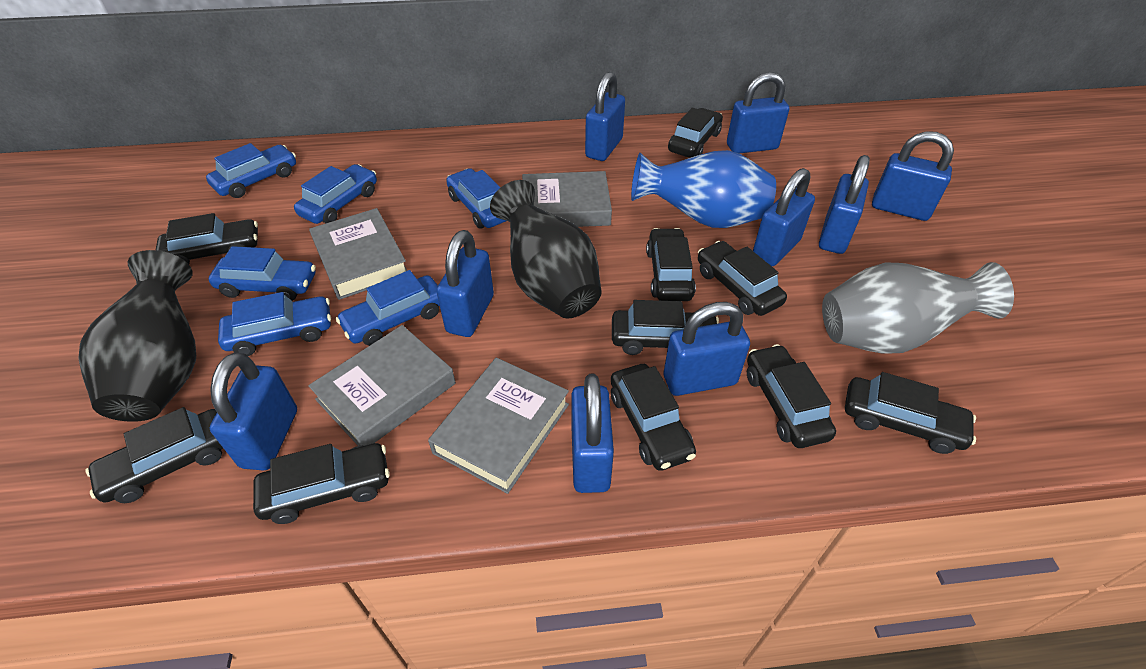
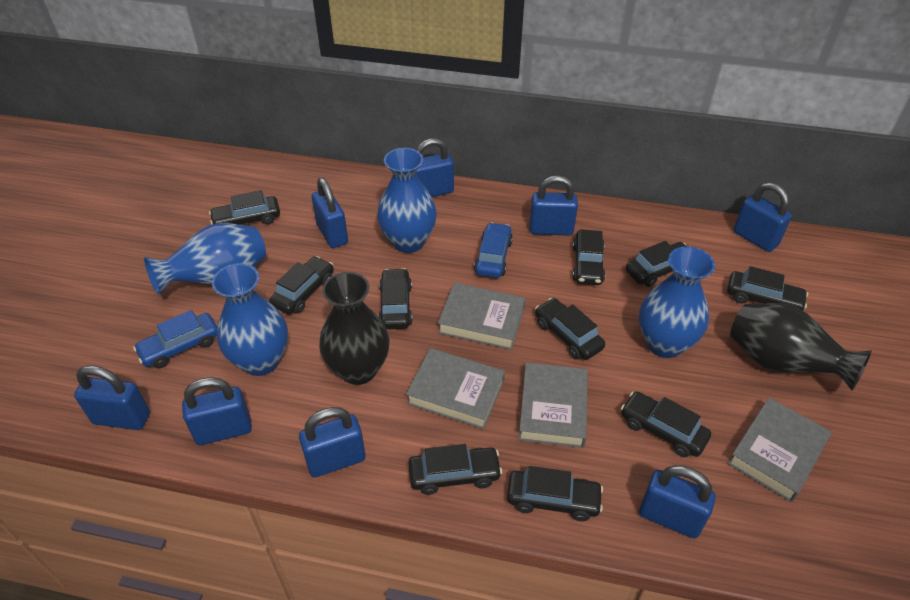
blue car: [206,143,296,198] [209,246,316,301] [218,292,331,356] [294,164,377,224] [336,270,440,346] [446,168,506,229] = 6 -> [133,310,217,368] [474,222,513,278] = 2
blue padlock: [210,352,297,471] [437,230,494,337] [571,374,614,493] [585,72,625,161] [664,302,750,396] [727,72,789,153] [753,168,815,266] [819,155,870,254] [872,131,954,221] = 9 -> [74,366,150,430] [182,377,252,445] [299,407,366,477] [312,178,348,248] [416,138,454,197] [529,176,578,236] [639,465,716,539] [734,183,792,252] = 8
blue vase: [631,150,776,228] = 1 -> [144,223,266,295] [212,263,288,376] [377,148,437,253] [639,246,715,358] = 4
grey vase: [822,262,1014,354] = 1 -> none = 0

